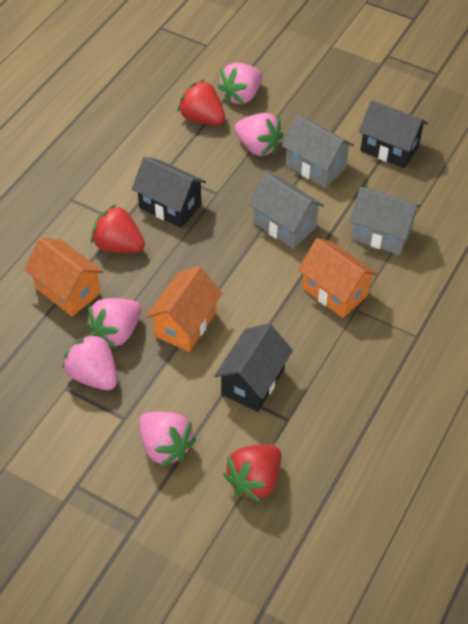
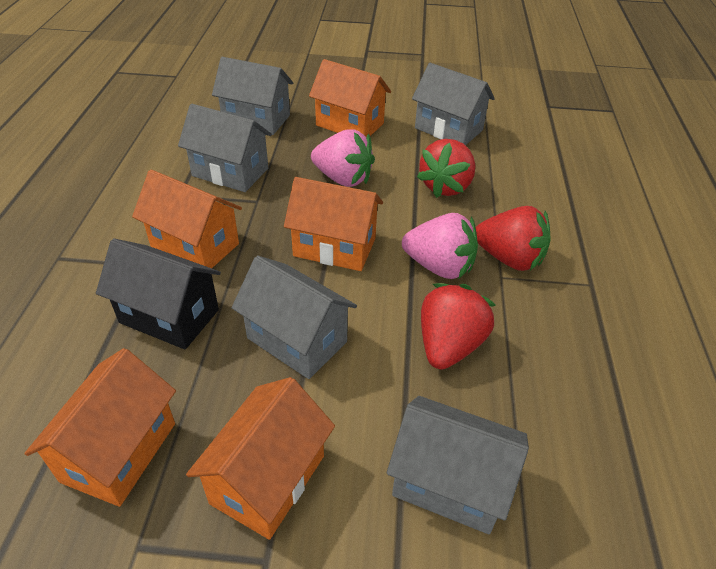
black house: [132,157,206,228] [214,323,293,412] [359,100,428,168] = 3 -> [96,238,221,349] = 1
grey house: [248,173,324,249] [282,115,354,188] [349,187,421,255] = 3 -> [178,104,272,192] [212,57,293,135] [232,256,357,379] [387,396,529,534] [412,63,495,145] = 5
orange house: [24,237,104,317] [146,266,223,352] [298,238,377,318] = 3 -> [24,348,176,507] [132,170,242,268] [186,377,335,540] [284,177,383,271] [309,59,391,137] = 5
pink strawberry: [62,332,117,390] [86,298,141,348] [139,412,196,467] [217,63,262,104] [235,113,283,156] = 5 -> [311,129,375,187] [402,213,478,279] = 2

